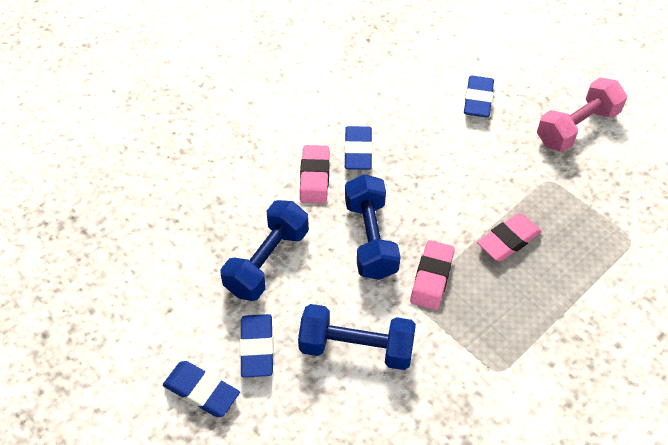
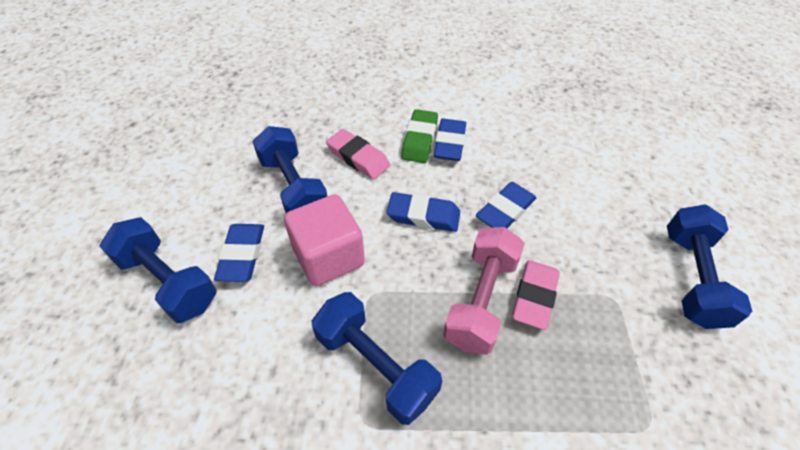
blue dumbbell: [221,200,309,301] [298,304,416,370] [345,174,400,280] = 3 -> [100,217,217,323] [252,126,327,213] [312,292,442,425] [667,205,752,329] = 4
green eraser: none = 0 -> [401,109,438,163] = 1
pink cube: none = 0 -> [284,194,365,286] = 1
pink eraser: [300,145,330,204] [410,240,455,310] [477,213,542,262] = 3 -> [326,129,390,179] [512,260,560,330] = 2

